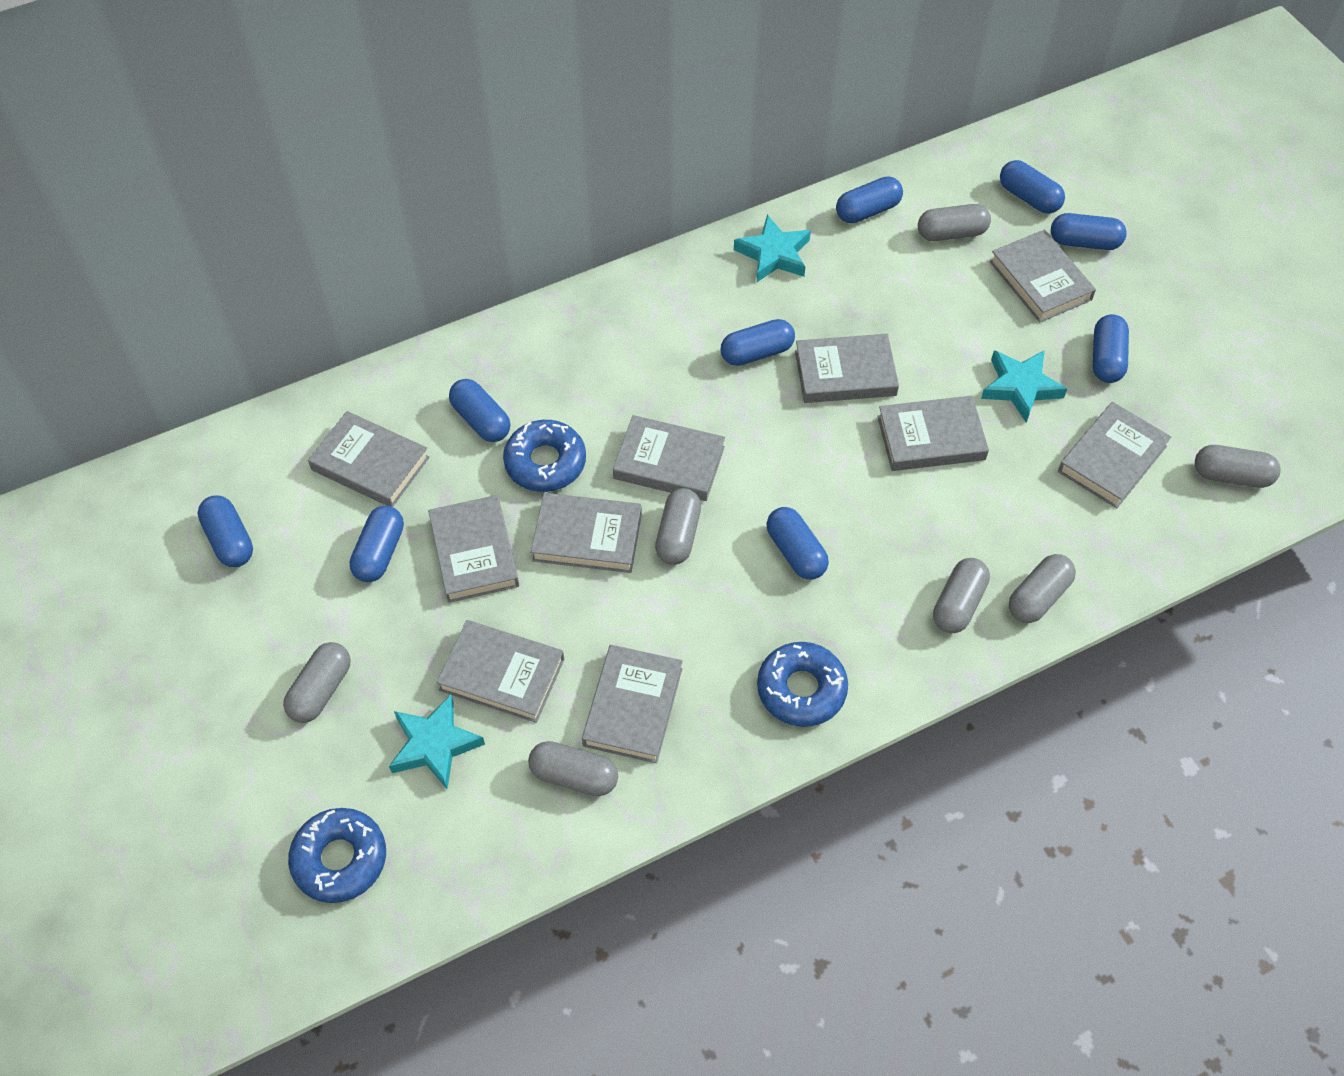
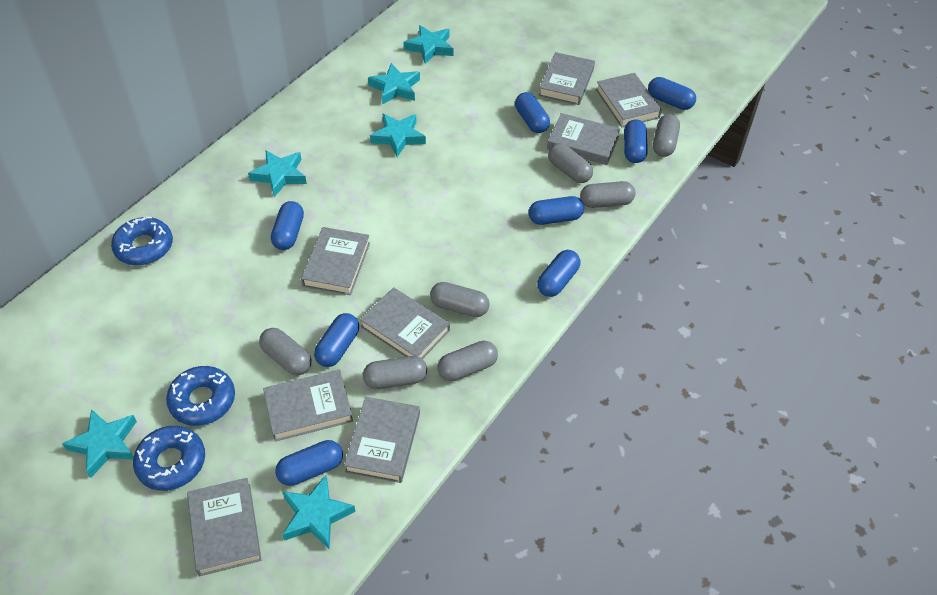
blue capsule: [198,495,253,567] [349,506,404,582] [449,379,510,442] [721,319,795,366] [766,507,829,580] [836,176,903,223] [1000,160,1065,214] [1051,213,1127,250] [1093,314,1129,383] = 9 -> [271,201,304,250] [275,440,343,486] [314,313,359,367] [515,92,550,133] [529,196,584,225] [537,250,580,297] [624,119,648,163] [648,77,696,110] = 8
grey book: [308,411,430,507] [428,495,519,603] [437,620,564,723] [531,493,642,573] [582,645,682,763] [613,415,725,501] [795,334,899,403] [877,396,989,471] [989,230,1096,323] [1058,402,1171,508] = 10 -> [187,478,262,576] [263,370,353,442] [301,227,370,295] [344,397,420,483] [360,287,450,359] [539,52,595,105] [547,113,620,165] [596,73,662,128] = 8
turquoise star: [389,694,485,789] [734,215,811,282] [981,350,1067,423] = 3 -> [62,409,137,478] [248,150,307,197] [282,475,356,549] [368,63,420,105] [370,114,426,157] [404,25,453,64] = 6

